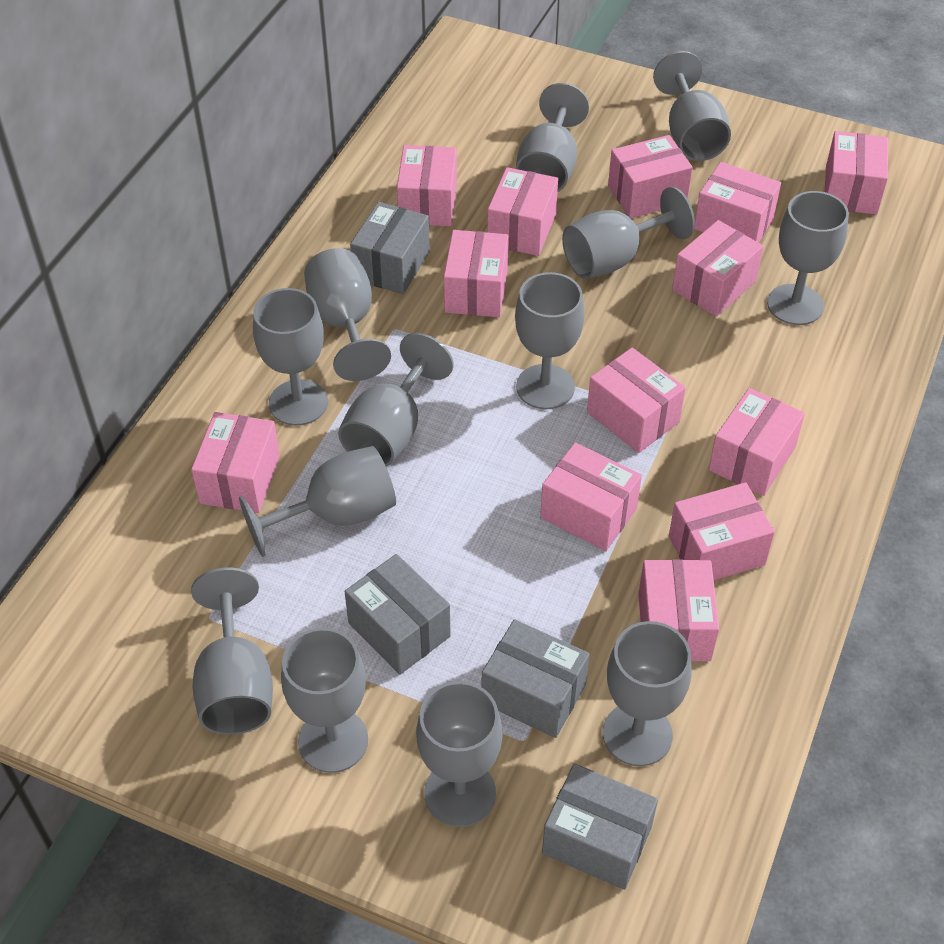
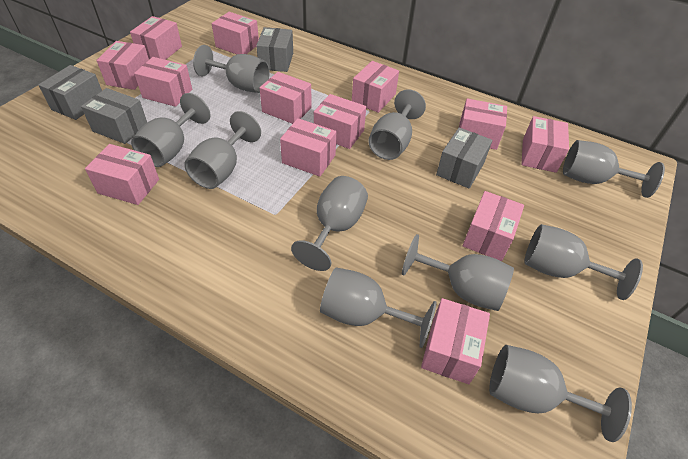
grey goblet: [191,568,273,735] [239,446,396,557] [253,288,328,426] [281,628,368,773] [304,248,391,381] [338,333,454,467] [416,681,502,827] [515,272,585,409] [516,83,589,192] [562,187,695,279] [603,621,692,766] [653,51,731,161] [767,191,849,325] = 13 -> [131,93,211,167] [184,111,261,189] [193,45,270,93] [291,176,368,271] [320,267,437,348] [368,89,426,160] [402,234,514,311] [489,345,632,442] [524,224,643,300] [563,140,665,198] = 10

